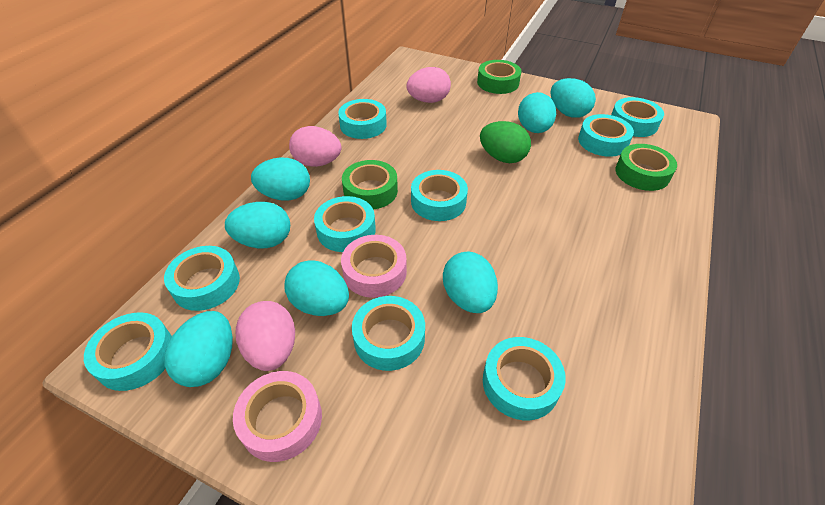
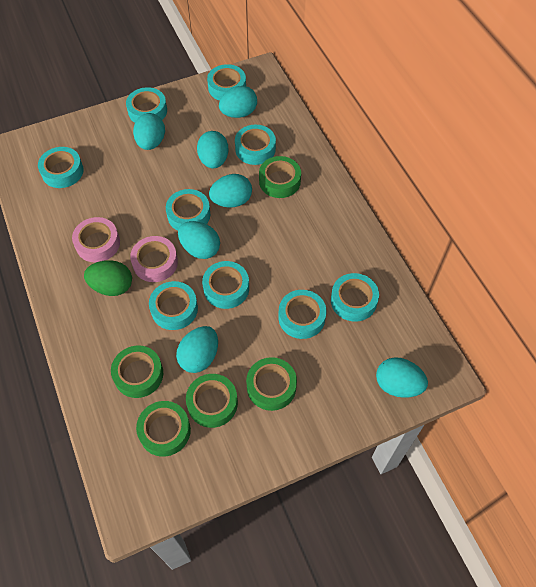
green tape: [342,160,398,209] [477,60,521,94] [616,144,677,191] = 3 -> [111,346,163,398] [136,401,191,457] [186,374,238,428] [246,357,297,411] [259,156,301,198] = 5
pink egg: [236,301,295,371] [289,126,341,167] [406,67,451,103] = 3 -> none = 0

